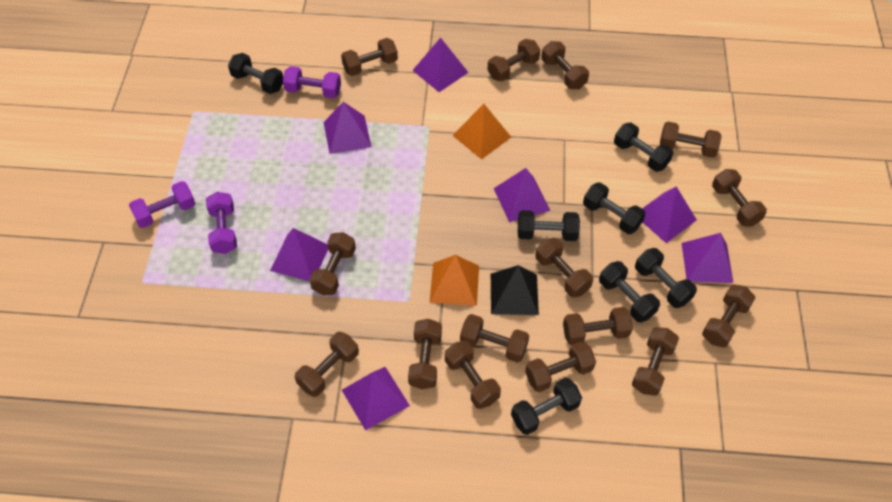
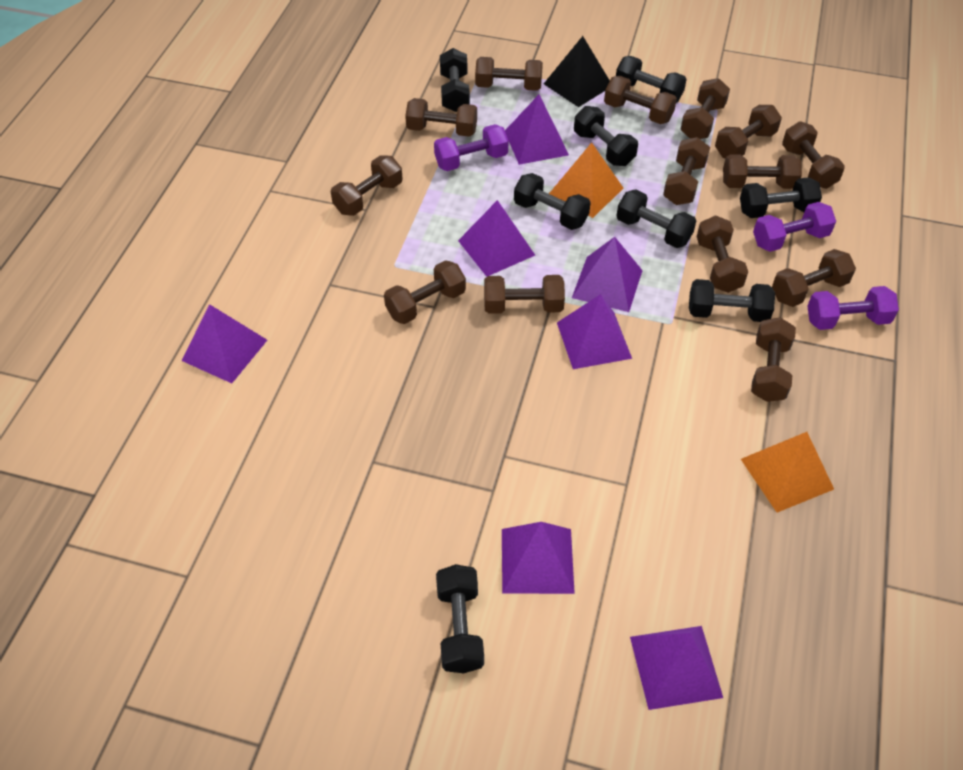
black dumbbell: [228,53,283,94] [511,378,582,435] [518,210,580,241] [583,182,646,234] [599,261,660,323] [614,123,674,172] [635,248,697,308] = 7 -> [436,564,484,673] [440,48,470,112] [514,173,591,230] [574,106,638,166] [616,56,687,103] [616,189,696,248] [689,279,775,322] [740,177,822,218] = 8
brown dumbbell: [295,332,359,397] [309,232,356,295] [341,38,398,76] [408,319,442,389] [445,340,501,409] [460,314,529,363] [487,39,540,82] [525,341,596,392] [536,238,593,298] [541,41,589,89] [563,307,633,346] [632,327,679,396] [660,122,721,158] [702,284,755,348] [712,169,767,226] = 15 -> [331,155,403,216] [384,260,466,324] [405,98,477,137] [475,57,543,91] [484,275,565,314] [604,76,677,124] [663,137,710,205] [680,78,730,139] [697,215,748,293] [715,105,782,159] [723,154,802,189] [751,317,796,402] [772,249,856,307] [782,121,845,189] = 14

